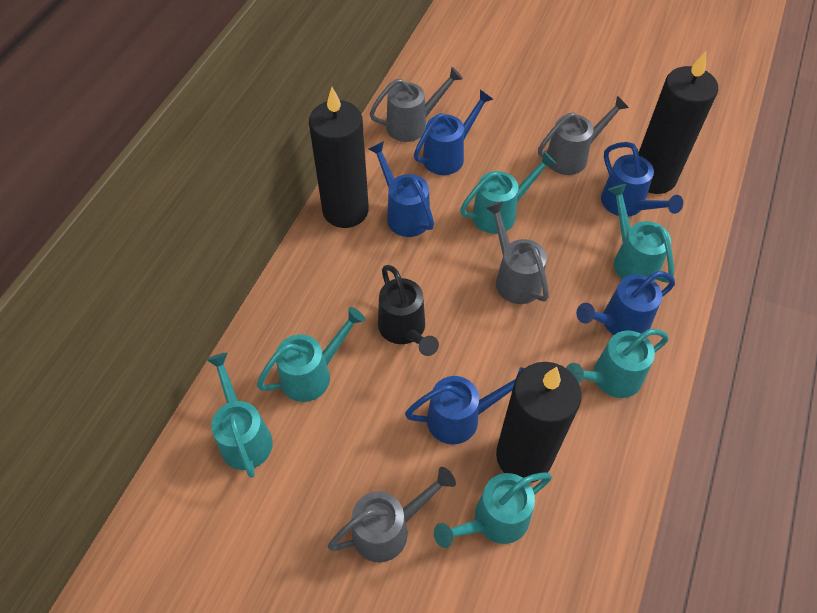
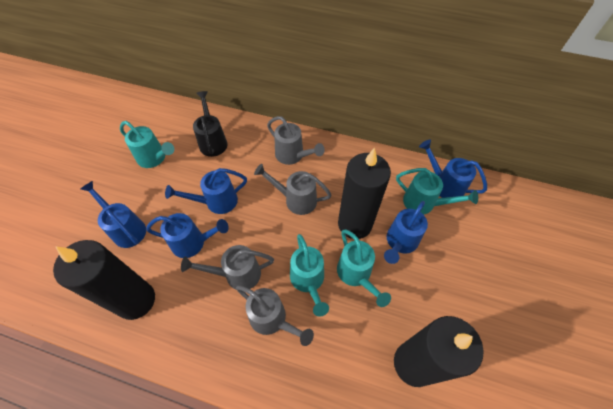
turquoise watering can: [206,353,273,478] [257,307,365,402] [434,472,552,548] [460,151,556,234] [566,329,669,398] [608,184,674,283] = 6 -> [120,121,174,168] [290,234,329,317] [337,229,391,307] [396,168,478,215] = 4

